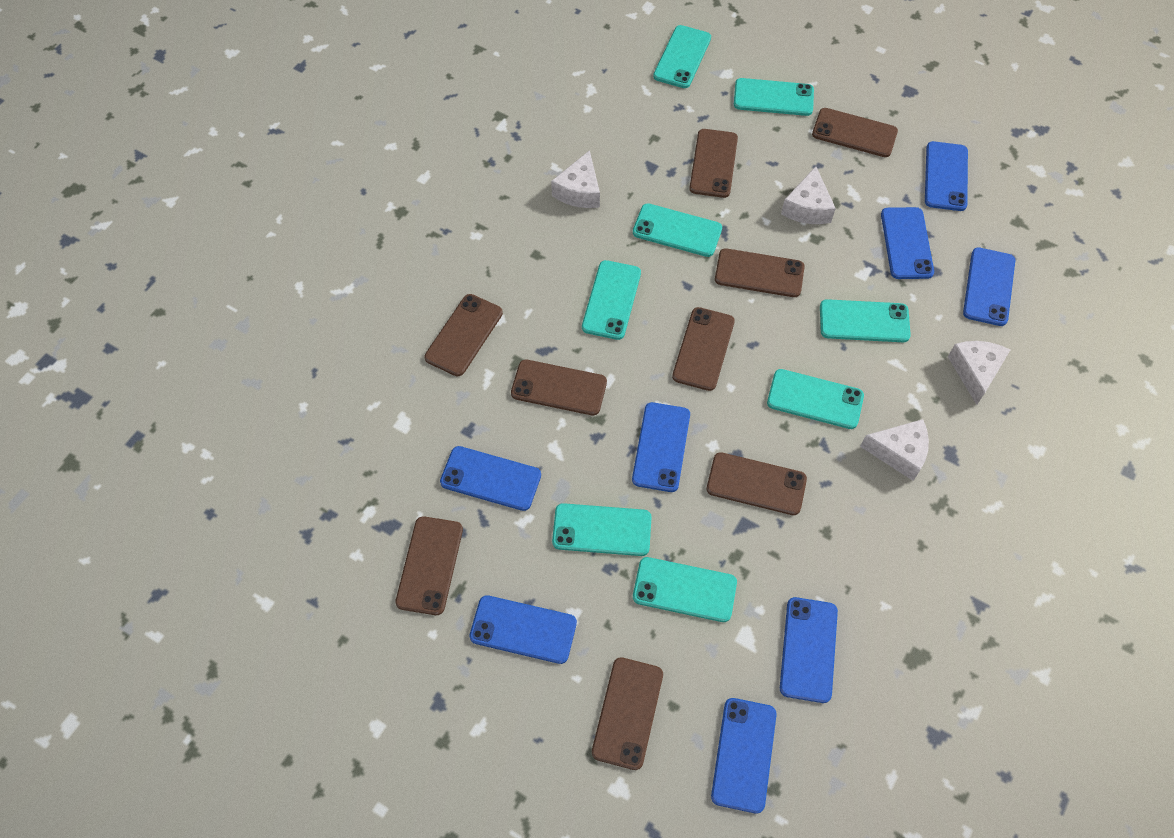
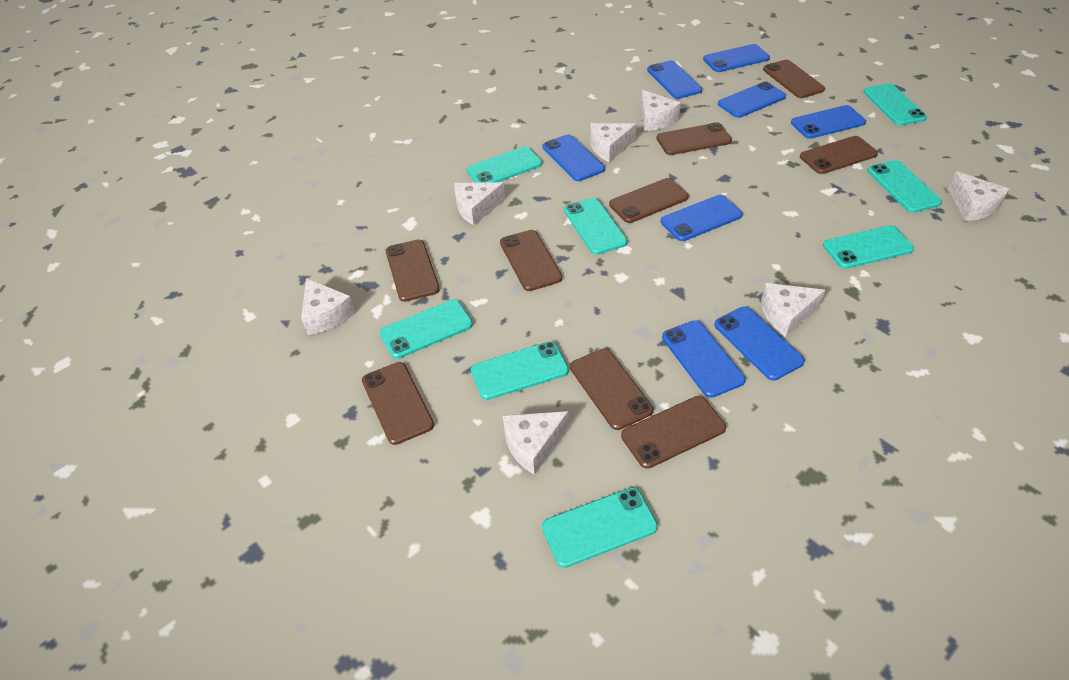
white cheese: [551,150,600,208] [781,166,836,224] [860,419,929,481] [948,341,1010,405] = 4 -> [301,278,355,335] [454,182,505,225] [503,411,569,475] [590,123,637,162] [641,90,681,131] [761,283,825,337] [948,171,1009,221] = 7

